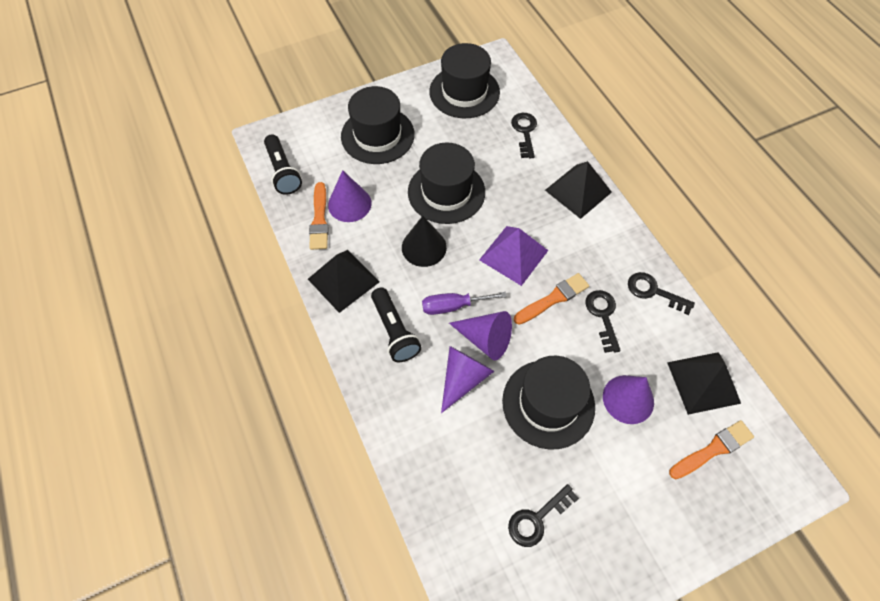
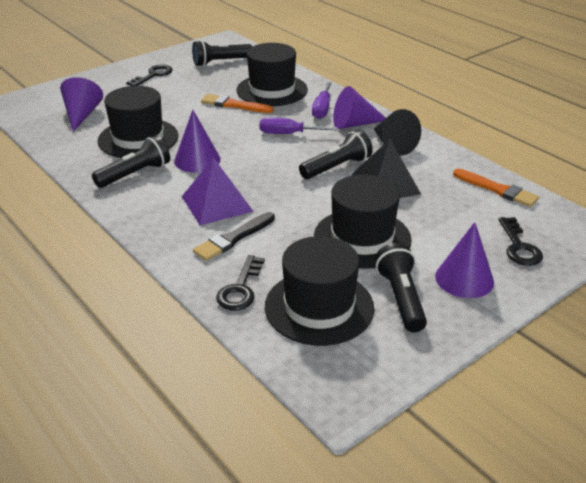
black brush: none = 0 -> [193,212,275,261] = 1
black flashlight: [264,134,302,195] [371,287,422,362] = 2 -> [92,135,170,188] [192,40,253,66] [299,130,373,179] [375,243,427,332] = 4
black key: [508,484,579,547] [511,113,537,158] [585,290,621,353] [628,272,695,315] = 4 -> [126,64,173,86] [216,255,265,310] [498,217,543,266] = 3
black pyramid: [308,250,379,313] [545,161,612,219] [667,352,741,415] = 3 -> [352,139,421,198] = 1
orange brush: [309,182,329,250] [514,273,589,325] [669,420,754,479] = 3 -> [201,94,273,113] [453,169,539,207] = 2
purple screwdriver: [422,292,507,315] = 1 -> [260,117,338,134] [312,82,332,119] = 2

